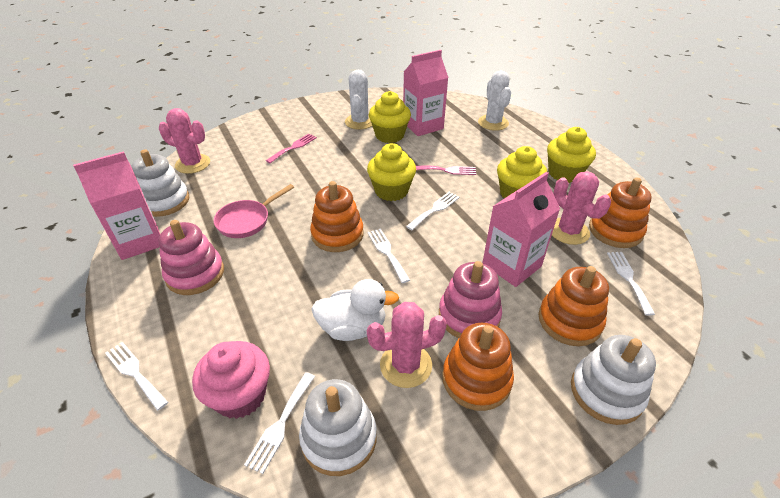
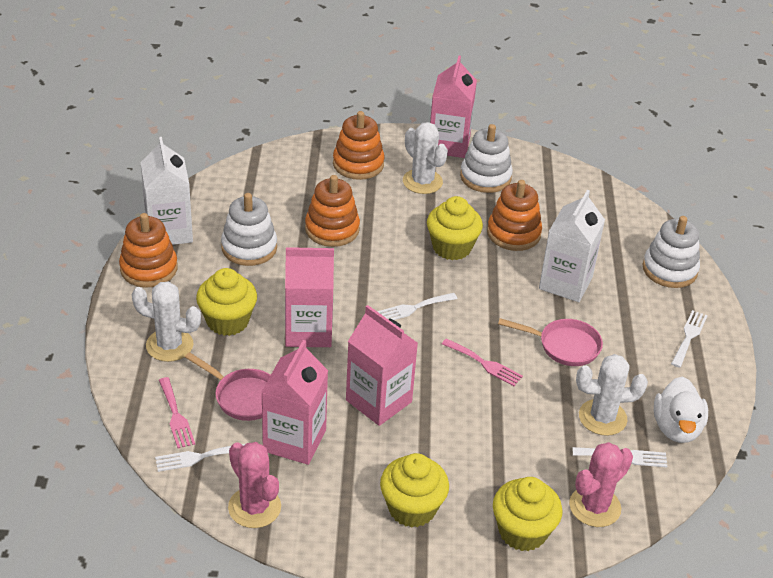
pink cactus: [159,108,210,174] [367,302,447,388] [552,171,611,245] = 3 -> [228,442,281,528] [569,442,633,527] = 2
pink carton: [73,151,160,260] [403,50,449,136] [482,172,560,287] = 3 -> [261,340,328,465] [285,247,334,347] [346,305,418,426] [430,55,477,158] = 4
pink cupcake: [192,341,270,419] = 1 -> none = 0
pink pan: [214,184,294,238] = 1 -> [185,352,271,421] [498,318,603,366] = 2
pink stacking toy: [158,220,224,295] [439,261,502,338] = 2 -> none = 0
white cactus: [345,70,372,130] [478,71,511,131] = 2 -> [132,281,201,362] [403,122,448,194] [576,354,648,436] = 3
white carton: none = 0 -> [140,137,193,245] [539,190,605,302] = 2
white fork: [105,342,168,411] [244,372,315,474] [367,228,410,283] [406,192,460,230] [607,252,655,316] = 5 -> [155,444,245,472] [377,293,458,320] [573,447,667,467] [671,310,708,368] = 4

